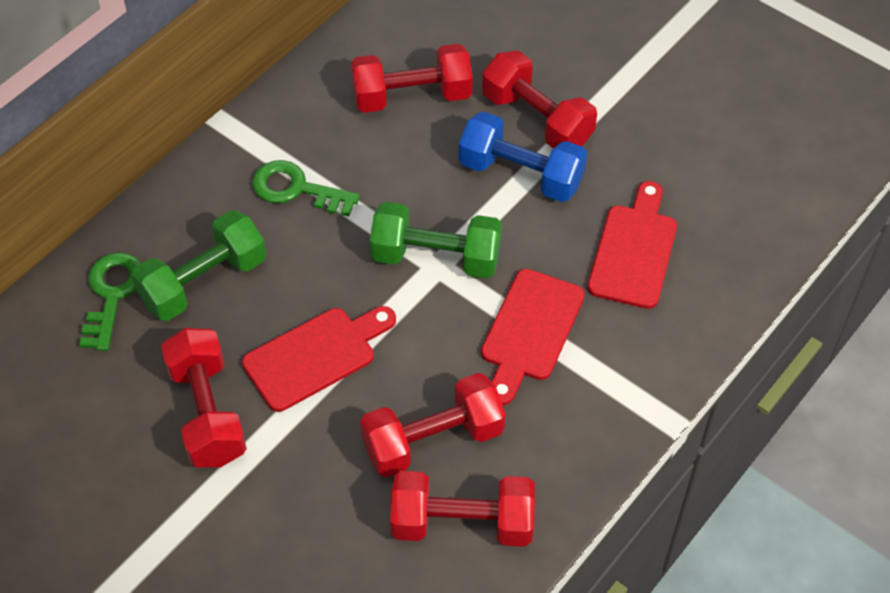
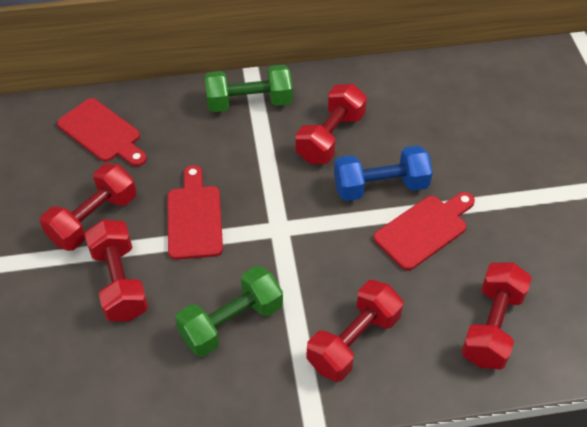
green key: [79,253,142,351] [252,160,360,217] = 2 -> none = 0

